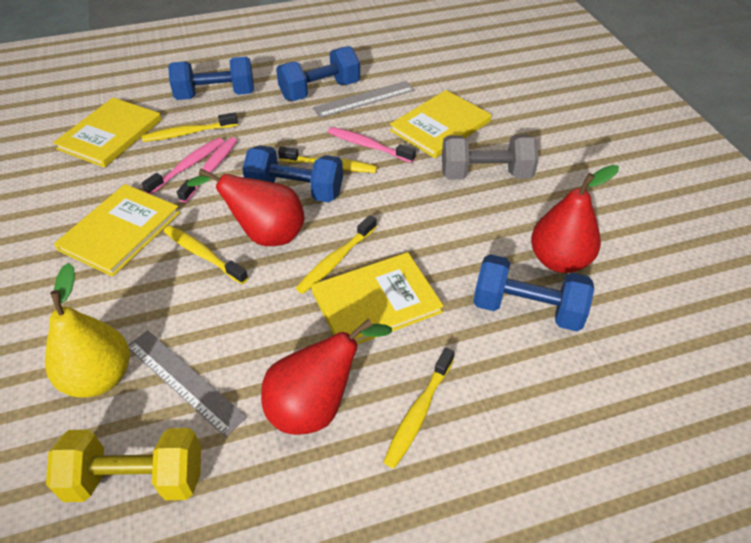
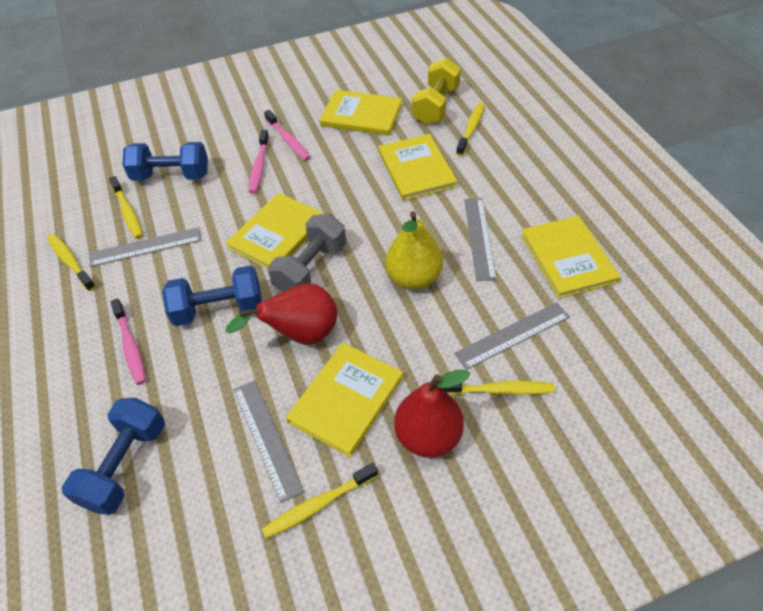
blue dumbbell: [168,57,254,100] [242,145,343,202] [276,46,360,101] [473,254,594,331] = 4 -> [61,398,165,515] [123,142,208,181] [162,266,262,326] = 3
grey ruler: [128,330,247,437] [313,81,415,118] = 2 -> [89,227,201,267] [233,381,304,503] [454,302,570,370] [464,198,497,281] = 4
red pear: [187,169,305,246] [261,319,392,435] [531,165,619,273] = 3 -> [226,283,337,345] [394,369,470,458] = 2
yellow book: [53,98,162,168] [54,184,180,277] [311,252,444,345] [390,90,492,158] = 4 -> [226,193,325,269] [286,343,403,457] [320,90,402,136] [378,134,458,201] [521,216,620,299] = 5

